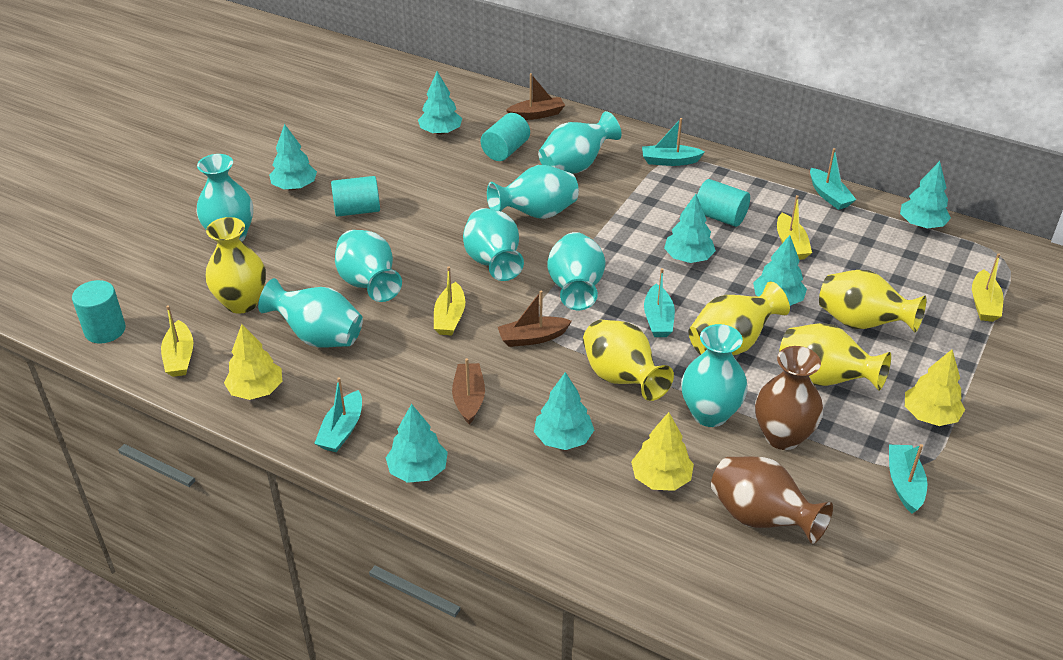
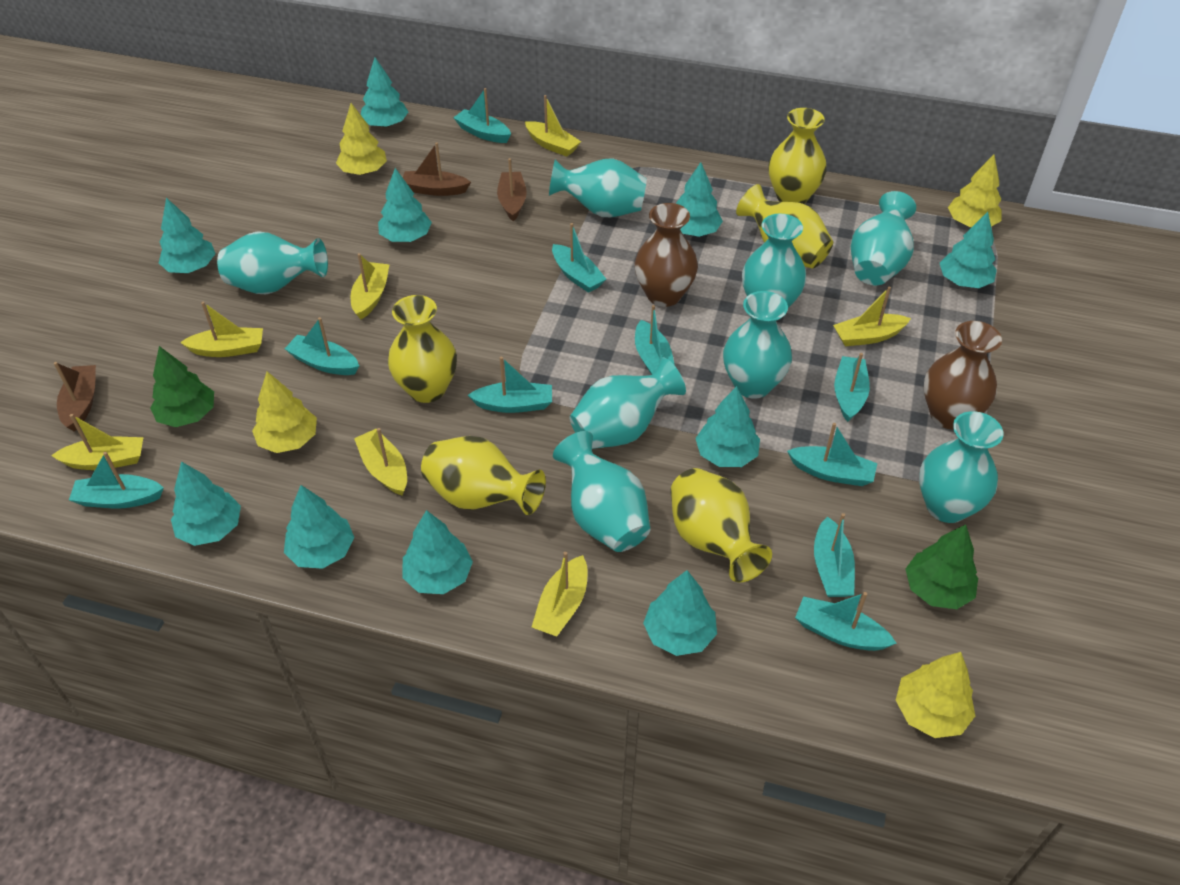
green tree: none = 0 -> [150,346,214,427] [905,524,978,609] = 2
turquoise boat: [314,377,362,452] [642,118,705,166] [644,268,675,337] [810,148,856,210] [889,444,927,514] = 5 -> [69,452,164,508] [285,317,359,375] [453,88,511,143] [468,357,552,413] [552,223,606,293] [635,305,675,375] [787,423,877,486] [795,592,897,651] [814,513,855,597] [834,353,870,422] = 10
turquoise cylinder: [72,280,126,344] [331,176,380,217] [481,113,530,161] [697,179,750,227] = 4 -> none = 0
turquoise tree: [269,124,317,190] [386,404,448,483] [418,71,462,135] [534,372,594,450] [664,194,716,263] [753,235,807,306] [900,161,951,229] = 7 -> [159,198,216,273] [171,462,241,546] [284,485,354,569] [361,57,408,128] [378,168,432,242] [402,510,473,594] [643,570,717,656] [676,162,723,237] [695,386,760,467] [940,212,997,288] = 10
yellow boat: [161,305,194,377] [434,266,465,336] [777,195,812,260] [972,253,1003,322] = 4 -> [51,414,143,470] [180,302,263,357] [351,253,390,319] [354,428,407,495] [525,95,581,157] [532,552,587,637] [833,286,911,346] = 7
yellow tree: [224,324,282,400] [631,412,694,491] [905,350,965,426] = 3 -> [252,372,317,453] [336,103,387,175] [896,652,975,738] [948,155,1002,227] = 4

